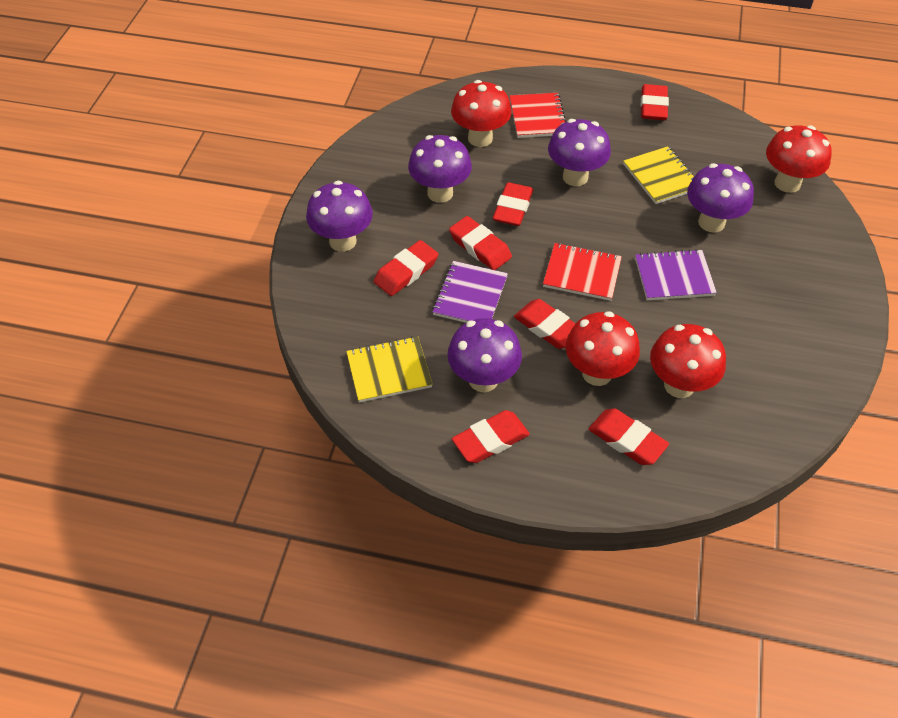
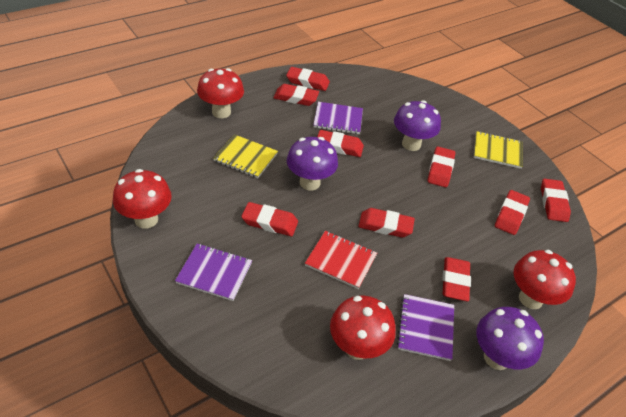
purple mushroom: [306,181,373,252] [408,135,472,203] [447,318,522,392] [548,119,611,186] [687,163,754,233] = 5 -> [287,137,338,190] [394,100,441,151] [476,307,544,370] = 3
purple notebook: [432,261,508,323] [635,249,717,300] = 2 -> [175,244,252,301] [313,102,363,134] [397,294,454,361] = 3
red eraser: [374,240,438,296] [449,216,512,270] [452,410,530,463] [493,182,533,226] [514,299,576,349] [589,408,669,465] [641,84,669,120] = 7 -> [241,202,298,236] [273,84,319,106] [286,67,330,91] [317,130,364,157] [358,208,415,238] [427,147,455,187] [442,257,471,301] [495,190,530,235] [541,179,571,222] = 9
red notebook: [510,93,566,138] [543,243,622,301] = 2 -> [305,231,377,289] = 1

